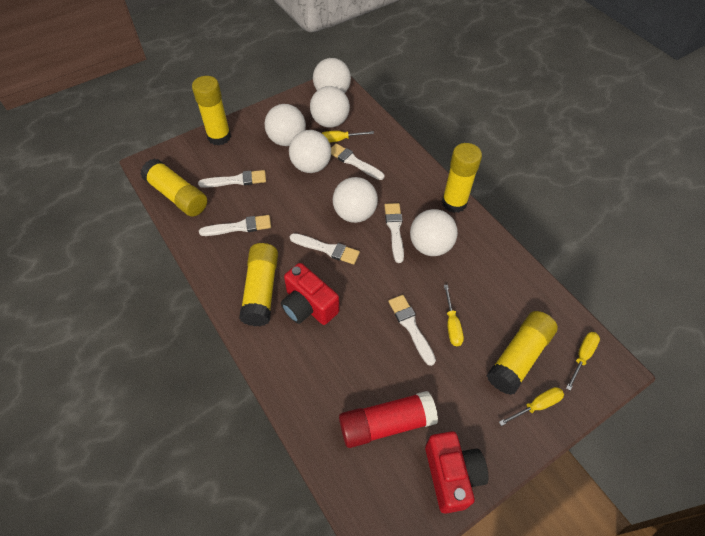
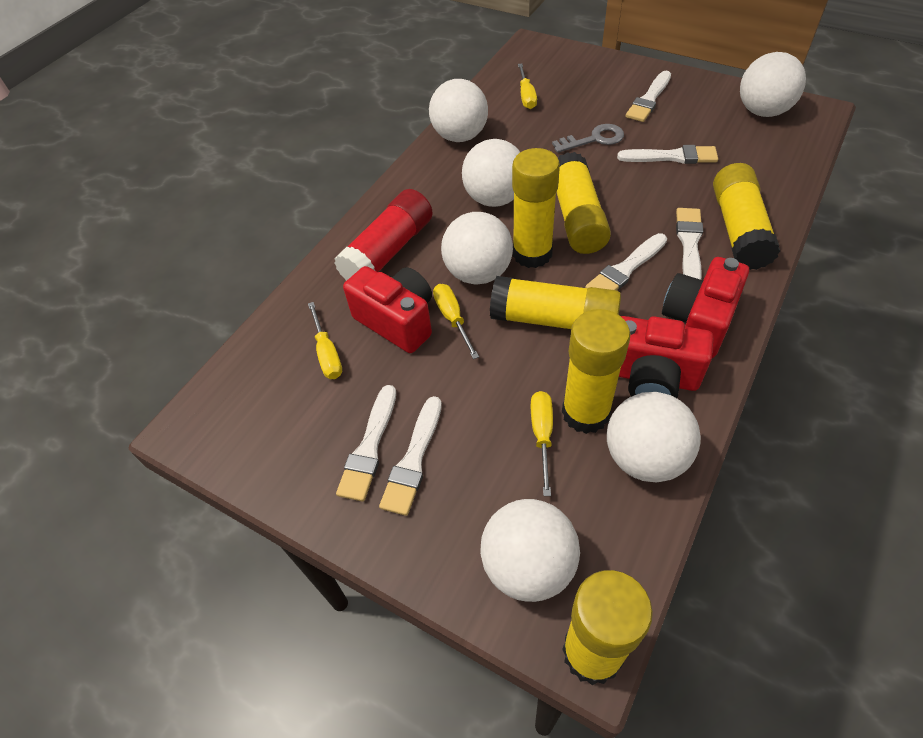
grey key: none = 0 -> [552,124,624,153] = 1
red camera: [281,263,339,325] [425,431,488,514] = 2 -> [343,266,432,353] [619,316,713,398] [662,257,749,358] = 3
yellow glue stick: [141,158,207,217] [192,76,231,146] [239,243,278,326] [442,143,482,213] [487,311,558,395] = 5 -> [490,276,621,329] [512,148,560,268] [556,152,611,254] [562,309,630,434] [562,570,653,685] [713,163,780,270] = 6

